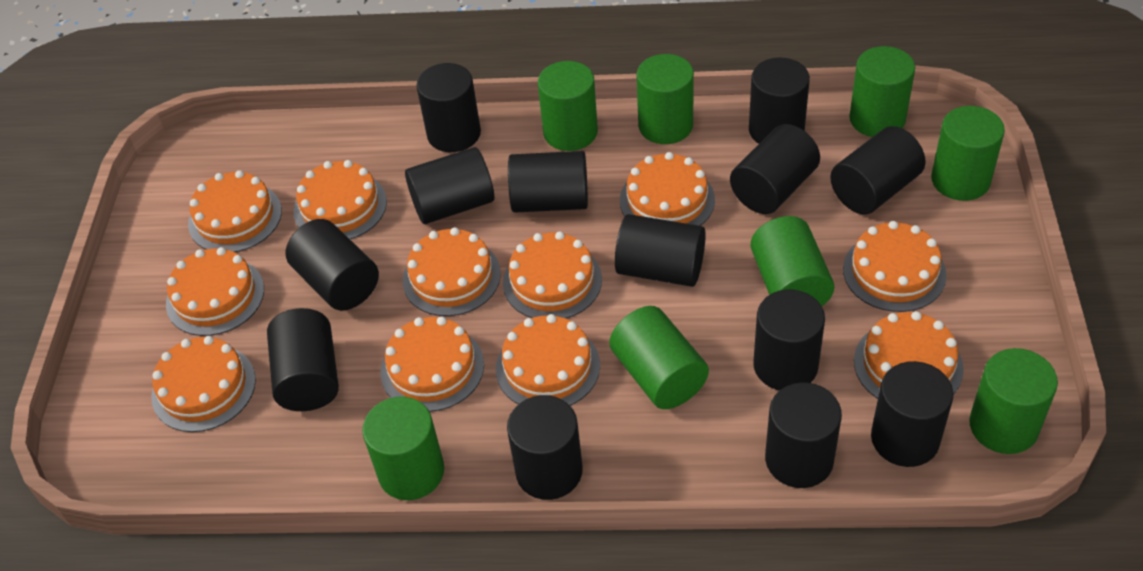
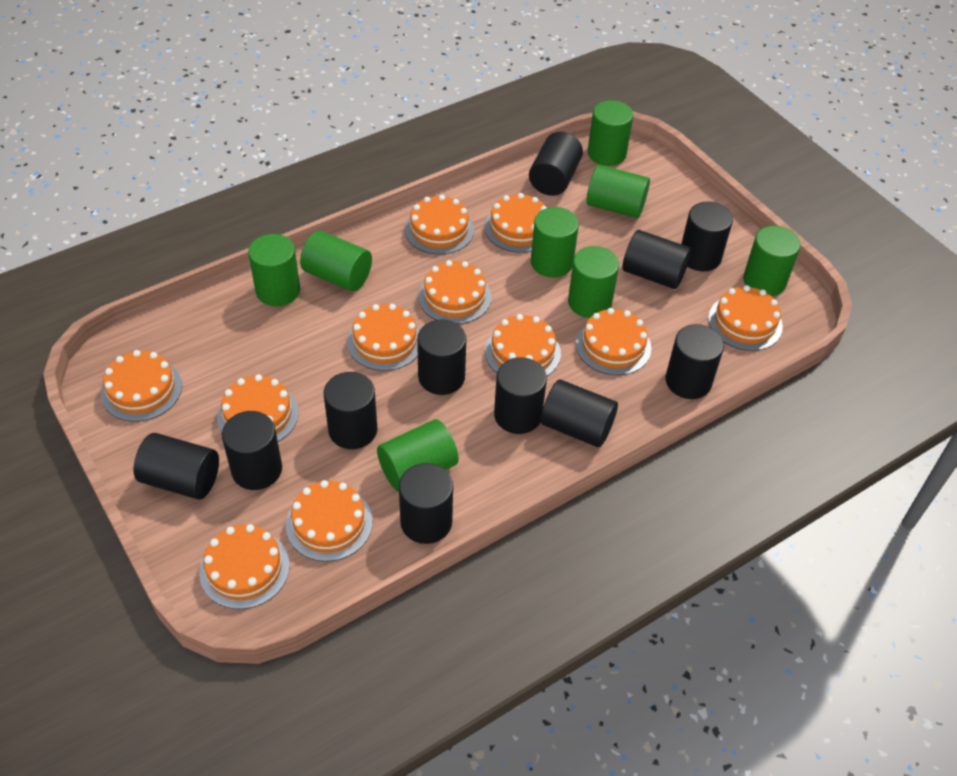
black cylinder: [267,308,339,411] [285,219,379,311] [405,147,494,224] [416,63,481,152] [507,395,583,500] [508,151,588,213] [615,214,706,287] [730,124,820,214] [749,58,810,144] [753,290,825,390] [765,382,842,488] [830,126,925,214] [871,361,953,467] = 13 -> [134,433,219,500] [222,411,282,490] [324,372,378,449] [399,463,453,544] [417,320,466,395] [494,357,547,434] [529,132,583,196] [541,379,618,447] [622,230,691,289] [666,324,724,399] [681,202,733,271] = 11

